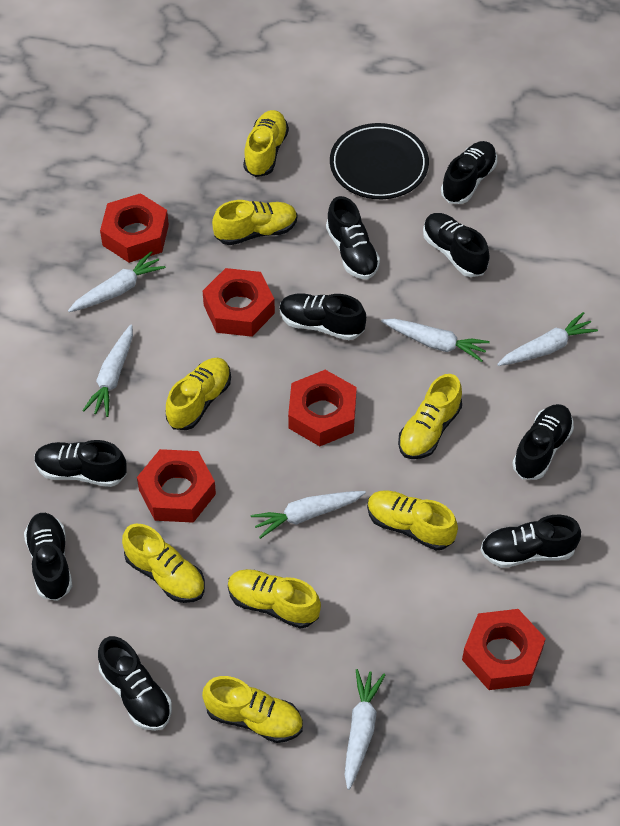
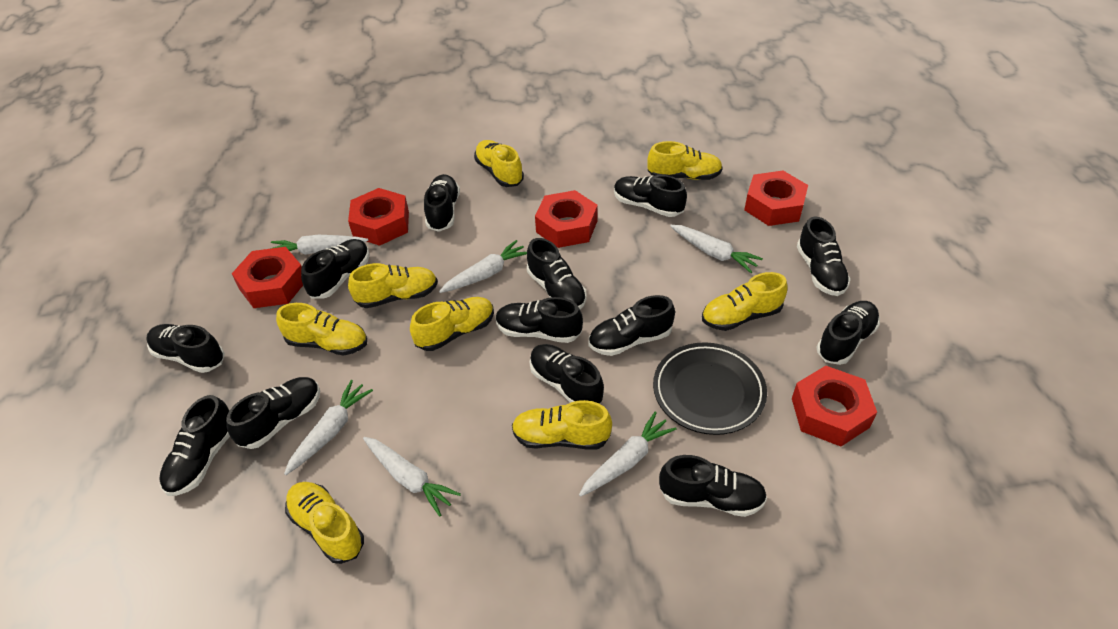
black shoe: [24,513,72,601] [34,440,127,487] [98,636,172,731] [280,293,366,340] [326,196,380,279] [423,213,490,277] [441,141,497,204] [481,515,581,568] [512,404,574,480] = 9 -> [147,324,225,373] [159,395,230,496] [226,377,320,449] [301,239,369,299] [424,174,460,232] [496,297,583,343] [527,238,587,309] [530,344,604,404] [588,295,675,356] [614,175,687,217] [659,455,767,517] [797,217,851,296] [817,301,880,365] = 13

